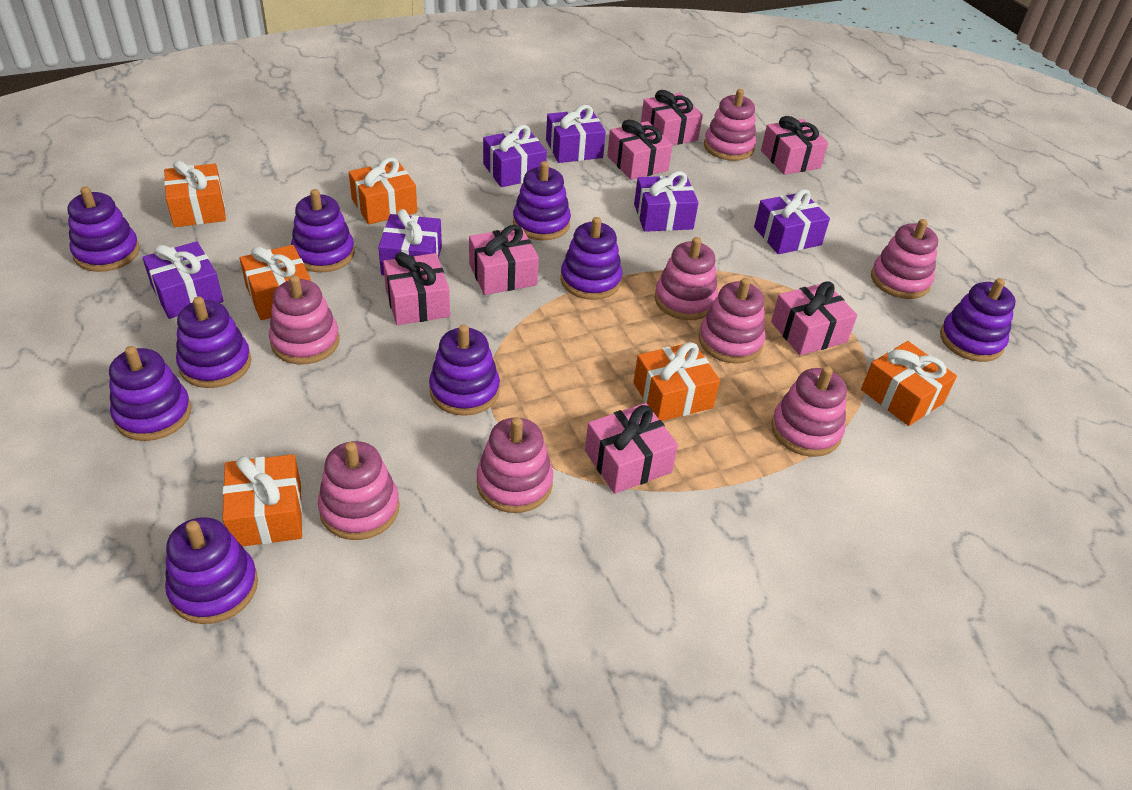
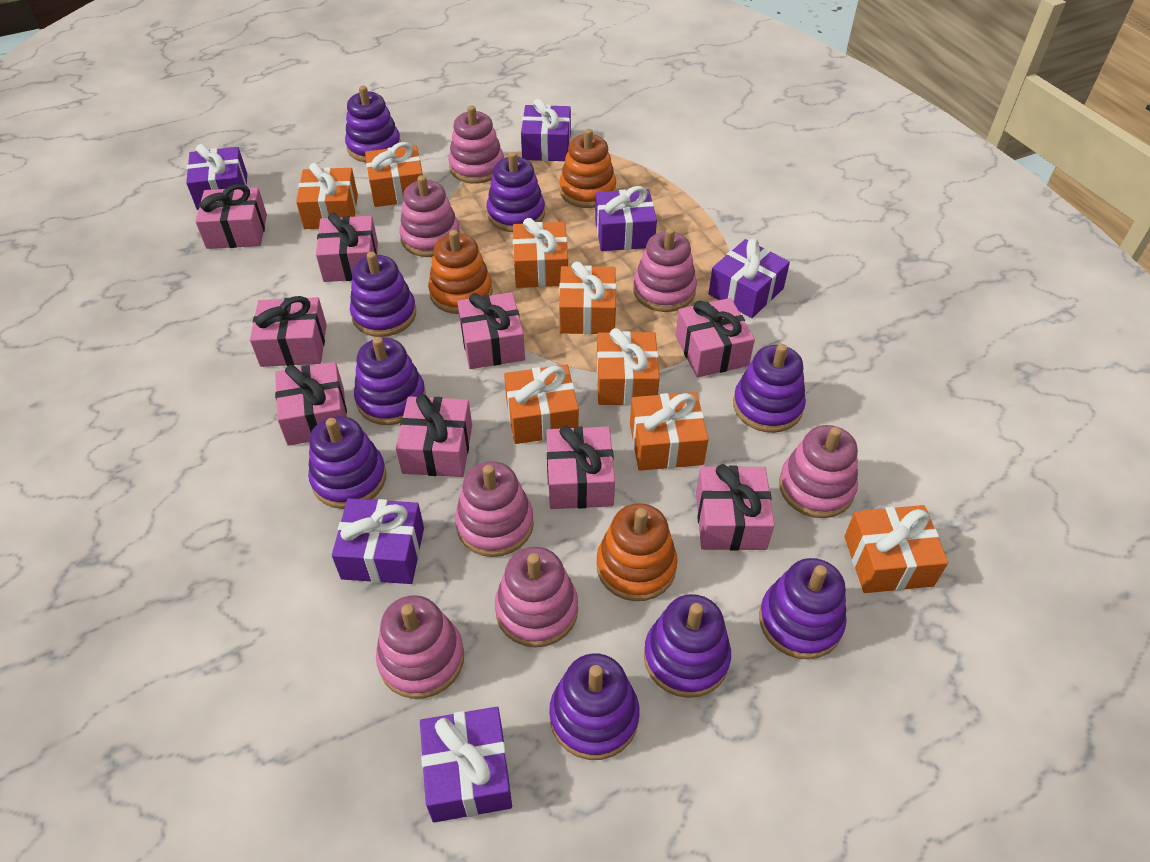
orange gift: [164,160,226,227] [222,454,302,546] [240,245,311,320] [349,157,417,224] [633,342,720,421] [861,341,957,426] = 6 -> [296,163,358,229] [365,142,423,207] [504,364,579,444] [513,218,568,288] [559,261,616,334] [597,328,660,405] [630,392,709,471] [844,505,948,593] = 8
orange stacking toy: none = 0 -> [428,230,493,314] [559,129,616,208] [596,503,678,601] = 3
pink gift: [383,252,450,325] [469,225,539,295] [585,403,678,494] [607,120,673,180] [641,90,703,145] [761,116,828,175] [771,281,857,355] = 7 -> [195,184,267,249] [250,296,327,367] [275,362,347,446] [316,212,378,282] [396,394,472,477] [457,292,525,369] [546,425,615,509] [676,298,755,377] [696,464,775,551] = 9
pink stacking toy: [269,275,340,365] [318,441,400,540] [477,417,553,513] [655,237,718,320] [699,278,766,364] [704,89,756,161] [771,366,847,457] [871,219,938,299] = 8 -> [376,595,464,699] [399,175,460,257] [448,105,504,184] [455,461,534,557] [495,547,578,647] [633,228,697,312] [779,425,858,518] = 7

